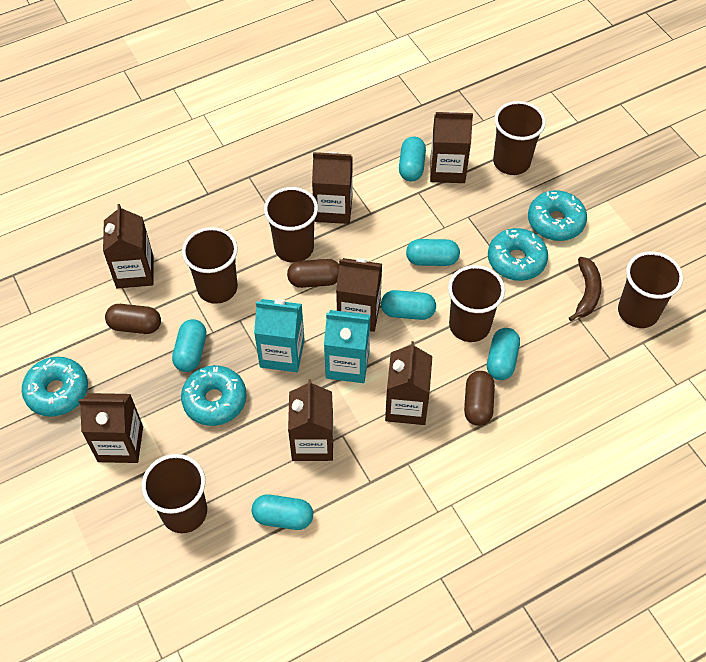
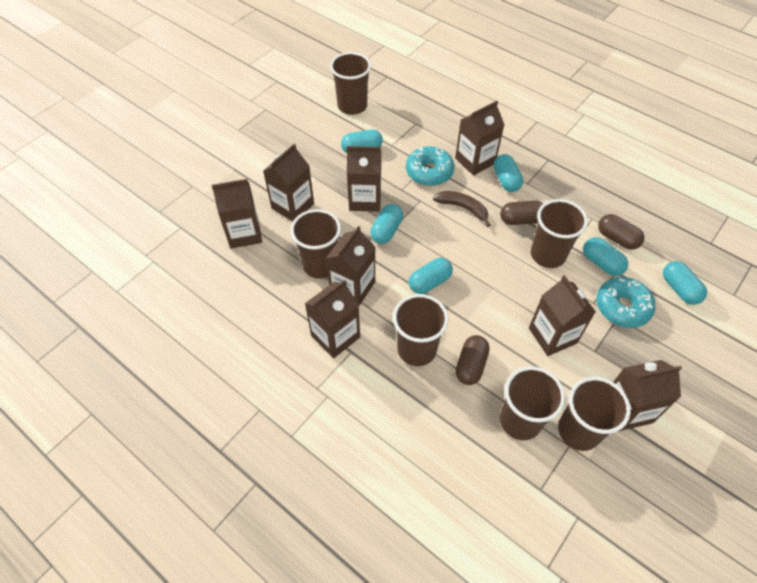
brown carton: [79,393,143,463] [103,204,153,288] [288,379,333,461] [312,152,353,224] [336,258,382,332] [385,341,433,425] [430,112,473,183] = 7 -> [212,179,262,249] [263,144,314,221] [305,280,360,358] [325,226,375,306] [347,146,381,212] [455,101,504,176] [529,275,596,356] [613,360,682,431] = 8
turquoise carton: [254,299,305,372] [324,310,371,383] = 2 -> none = 0
turquoise donut: [22,357,88,417] [181,365,247,426] [488,228,548,281] [528,190,587,241] = 4 -> [406,146,454,186] [596,277,655,328] = 2

